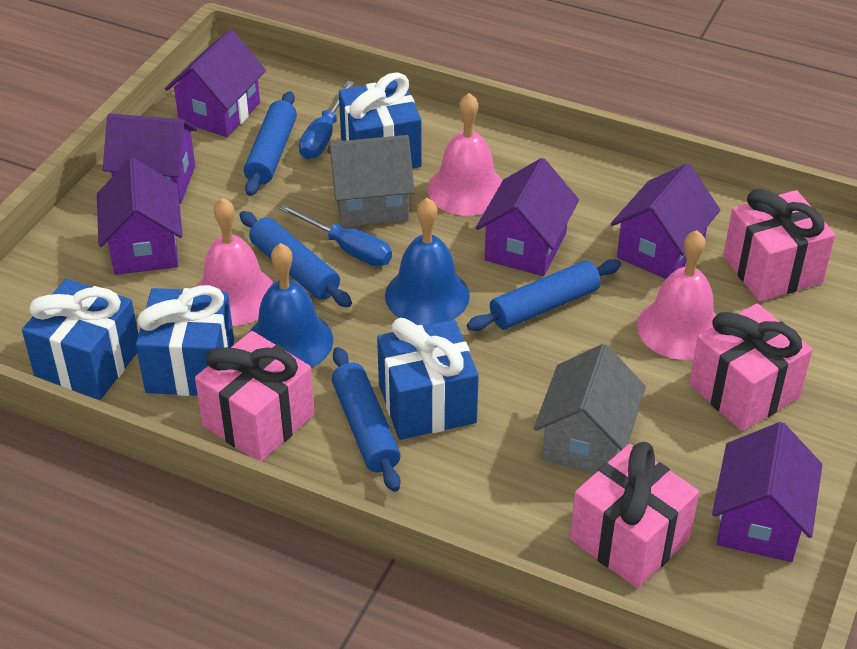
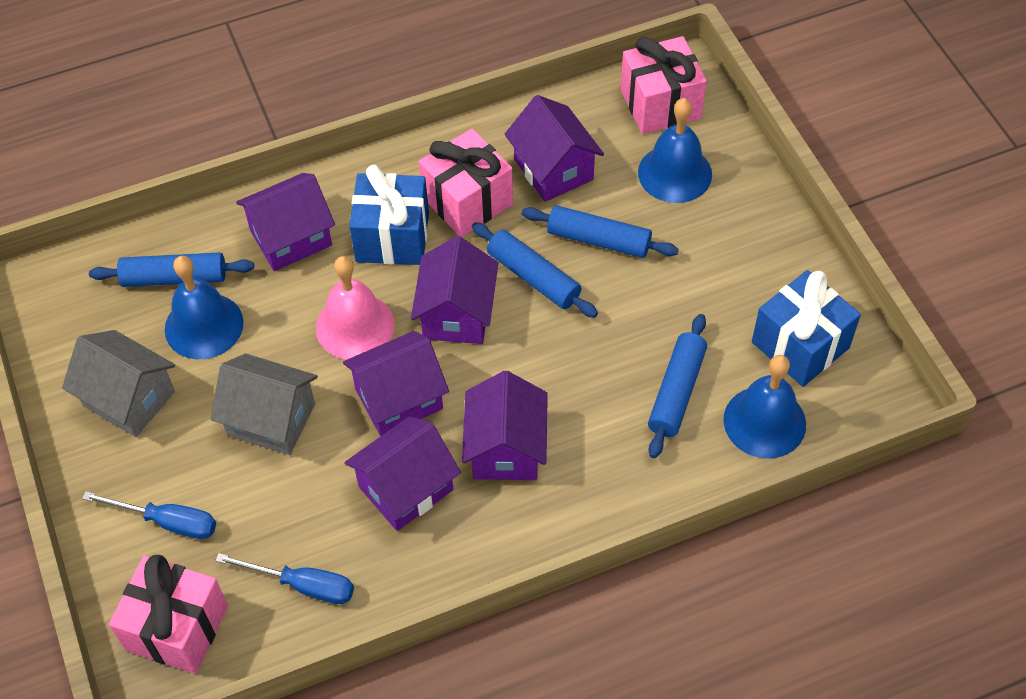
blue bell: [250,243,333,368] [385,198,470,326] = 2 -> [165,256,244,359] [638,98,712,203] [724,355,806,459] = 3
blue gift: [22,279,138,400] [136,285,234,396] [339,72,422,169] [377,318,479,440] = 4 -> [349,165,429,265] [752,270,861,387] = 2
pink bell: [196,198,274,326] [428,93,503,216] [637,230,716,360] = 3 -> [316,256,395,360] = 1
pink gift: [195,331,315,461] [570,442,699,588] [689,303,813,431] [723,189,835,301] = 4 -> [109,555,228,674] [419,129,513,237] [621,36,707,134] = 3

